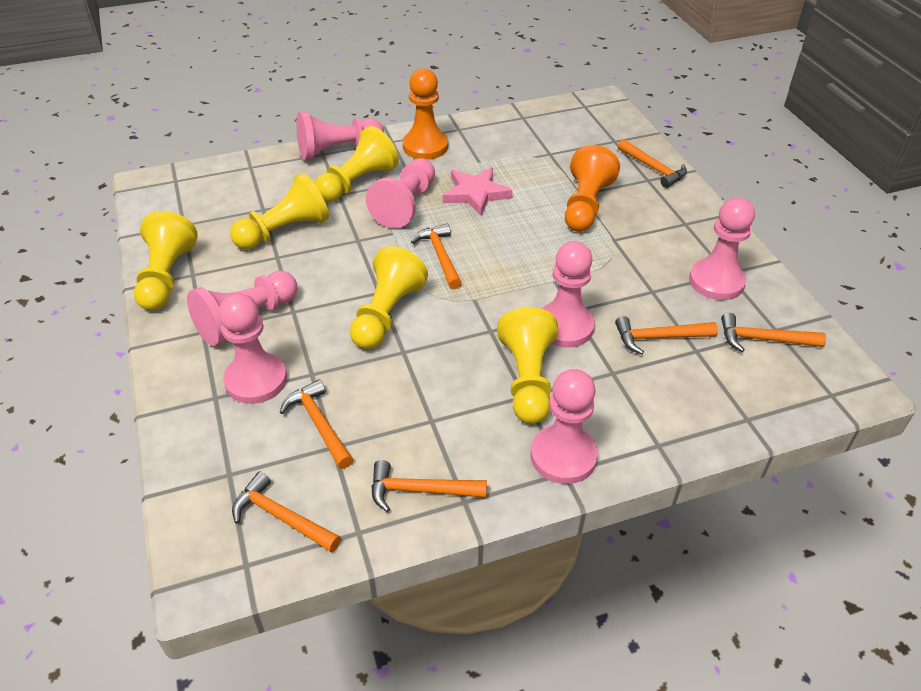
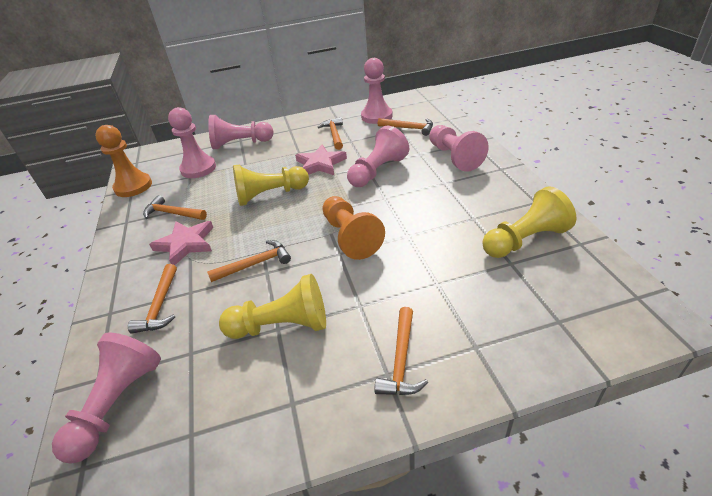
orange hammer: [232,472,341,553] [280,379,353,469] [371,460,487,512] [411,224,462,289] [615,316,718,354] [618,139,687,188] [721,313,826,352] = 7 -> [128,264,177,334] [143,195,207,220] [207,240,291,282] [317,117,343,150] [374,307,428,395] [378,118,433,136] = 6
pink pawn: [187,271,297,346] [218,293,287,404] [296,112,384,160] [366,158,435,228] [530,369,598,484] [542,241,595,348] [689,197,755,300] = 7 -> [52,333,161,464] [168,107,216,178] [208,115,274,149] [347,126,409,187] [361,58,393,124] [429,125,489,172] = 6
pink star: [443,167,513,216] = 1 -> [149,221,213,265] [295,144,347,175] = 2
yellow pawn: [134,211,198,311] [230,173,329,249] [314,126,399,202] [350,246,428,349] [497,307,558,424] = 5 -> [219,274,326,339] [233,165,309,206] [482,186,576,258] = 3

